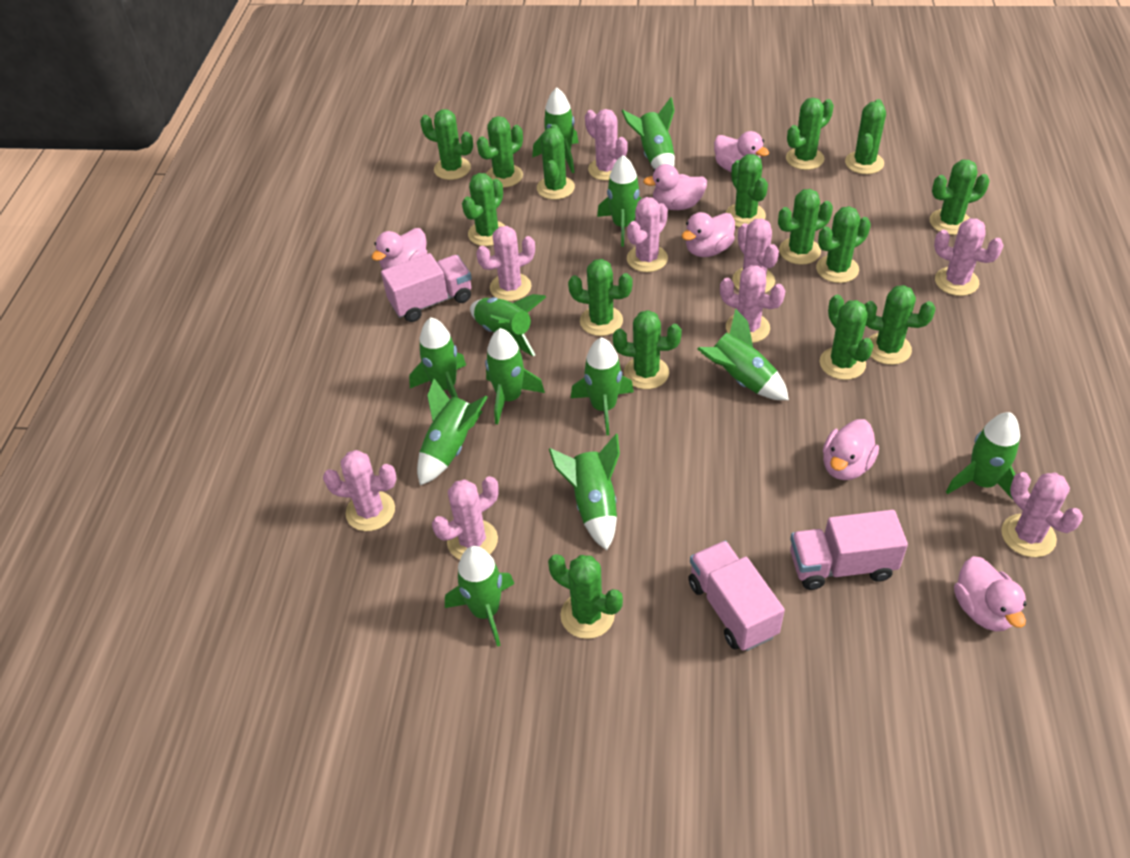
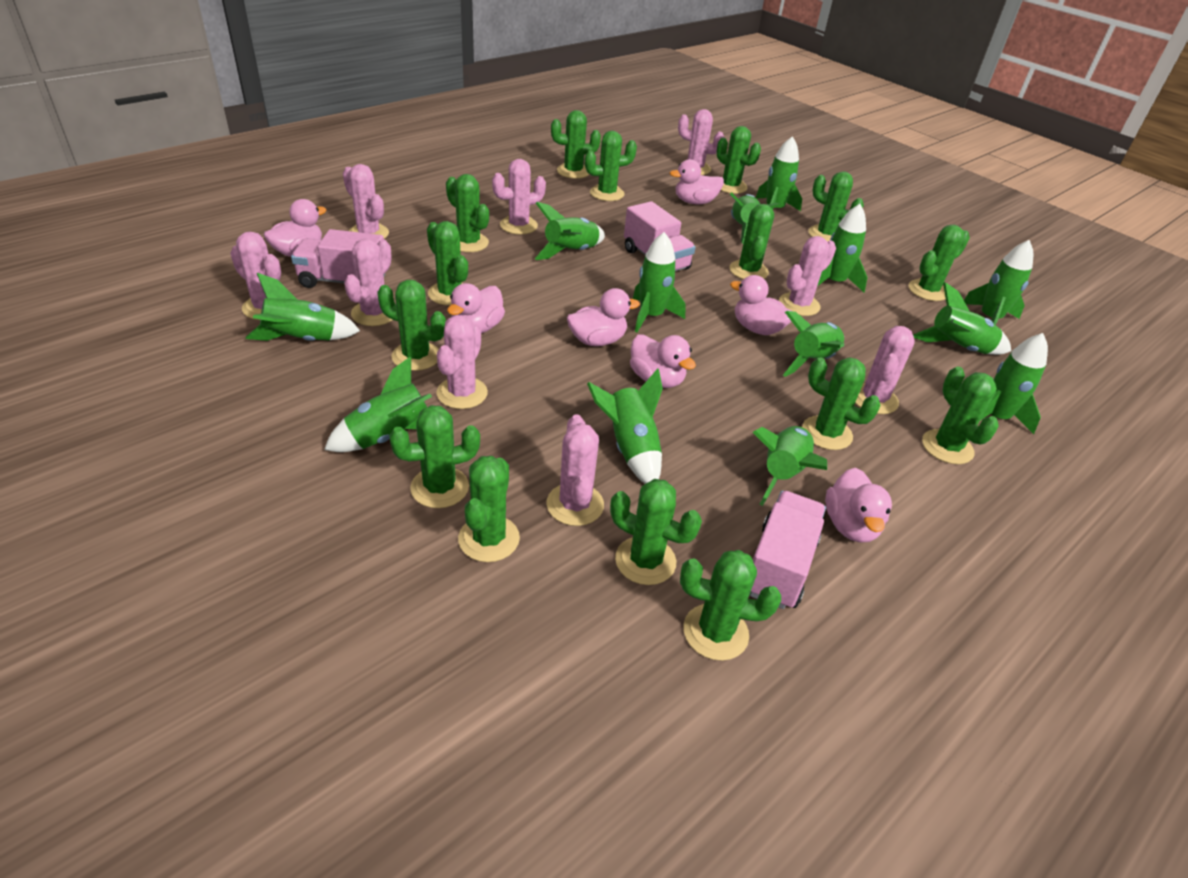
green rocket: [409,317,466,398] [417,378,488,485] [445,546,514,647] [470,294,546,356] [485,328,545,425] [532,87,578,173] [549,434,620,550] [571,337,634,435] [597,155,642,247] [622,97,675,169] [697,308,789,400] [946,412,1020,499] = 12 -> [246,273,360,341] [324,356,432,452] [535,202,605,260] [587,369,663,484] [633,232,686,332] [730,192,782,244] [752,426,827,506] [756,136,802,211] [783,311,844,377] [818,204,868,292] [913,282,1011,355] [964,240,1033,325] [980,333,1048,434] = 13
pink duck: [371,228,427,270] [643,164,707,210] [681,212,735,257] [714,131,769,172] [823,419,879,480] [954,556,1027,631] = 6 -> [264,199,326,257] [447,283,505,333] [567,288,640,346] [630,334,696,388] [669,159,724,204] [730,275,794,335] [825,468,892,542] = 7

